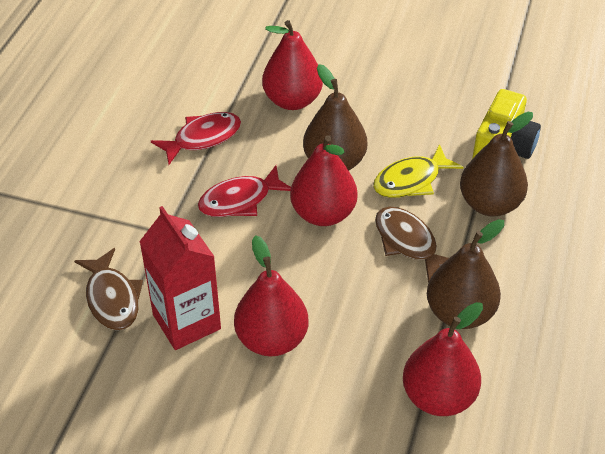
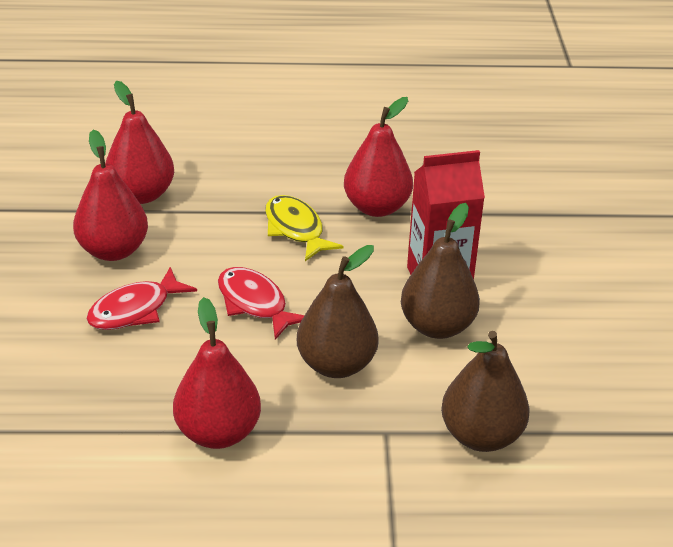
brown fish: [74,248,143,331] [375,207,449,282] = 2 -> none = 0
yellow camera: [472,89,541,159] = 1 -> none = 0

